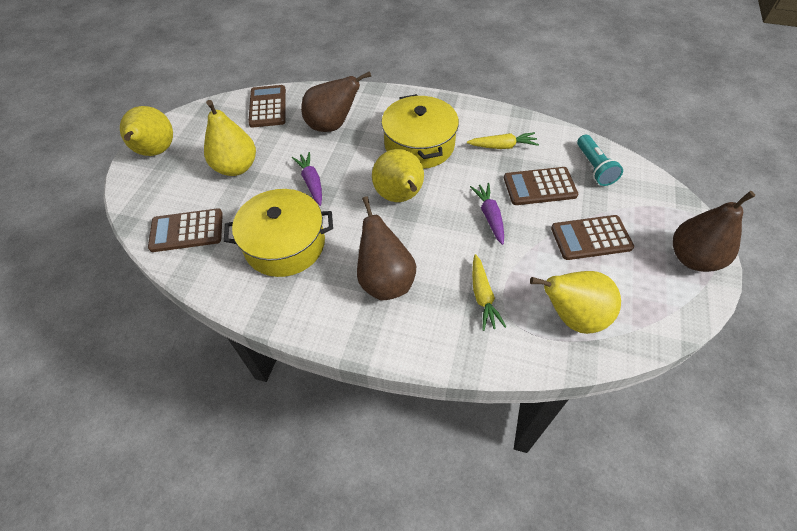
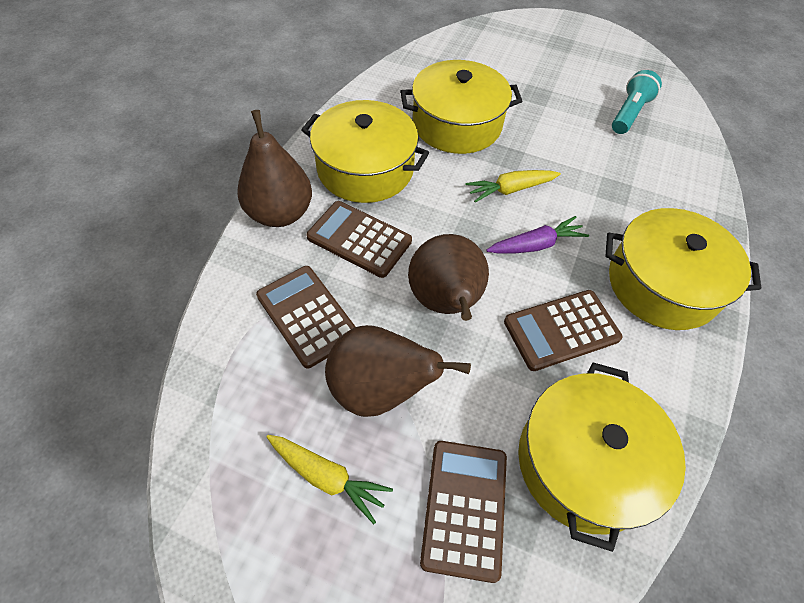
purple carrot: [292,152,322,206] [470,183,504,245] = 2 -> [486,216,589,254] = 1
yellow pear: [120,106,173,156] [204,100,256,176] [372,149,424,202] [530,271,621,334] = 4 -> none = 0
yellow pot: [224,189,333,277] [381,94,459,169] = 2 -> [301,100,429,203] [400,60,522,154] [518,362,686,552] [605,208,761,330] = 4

